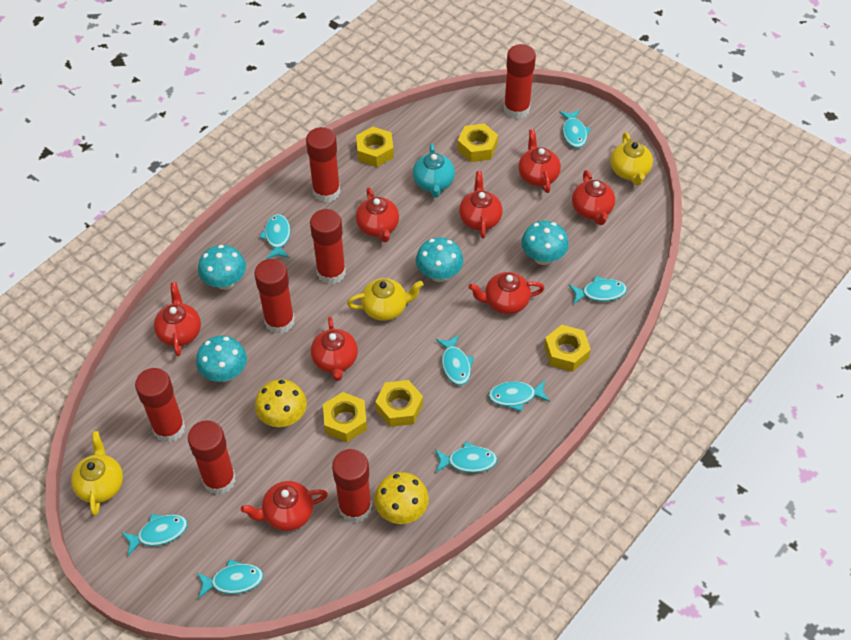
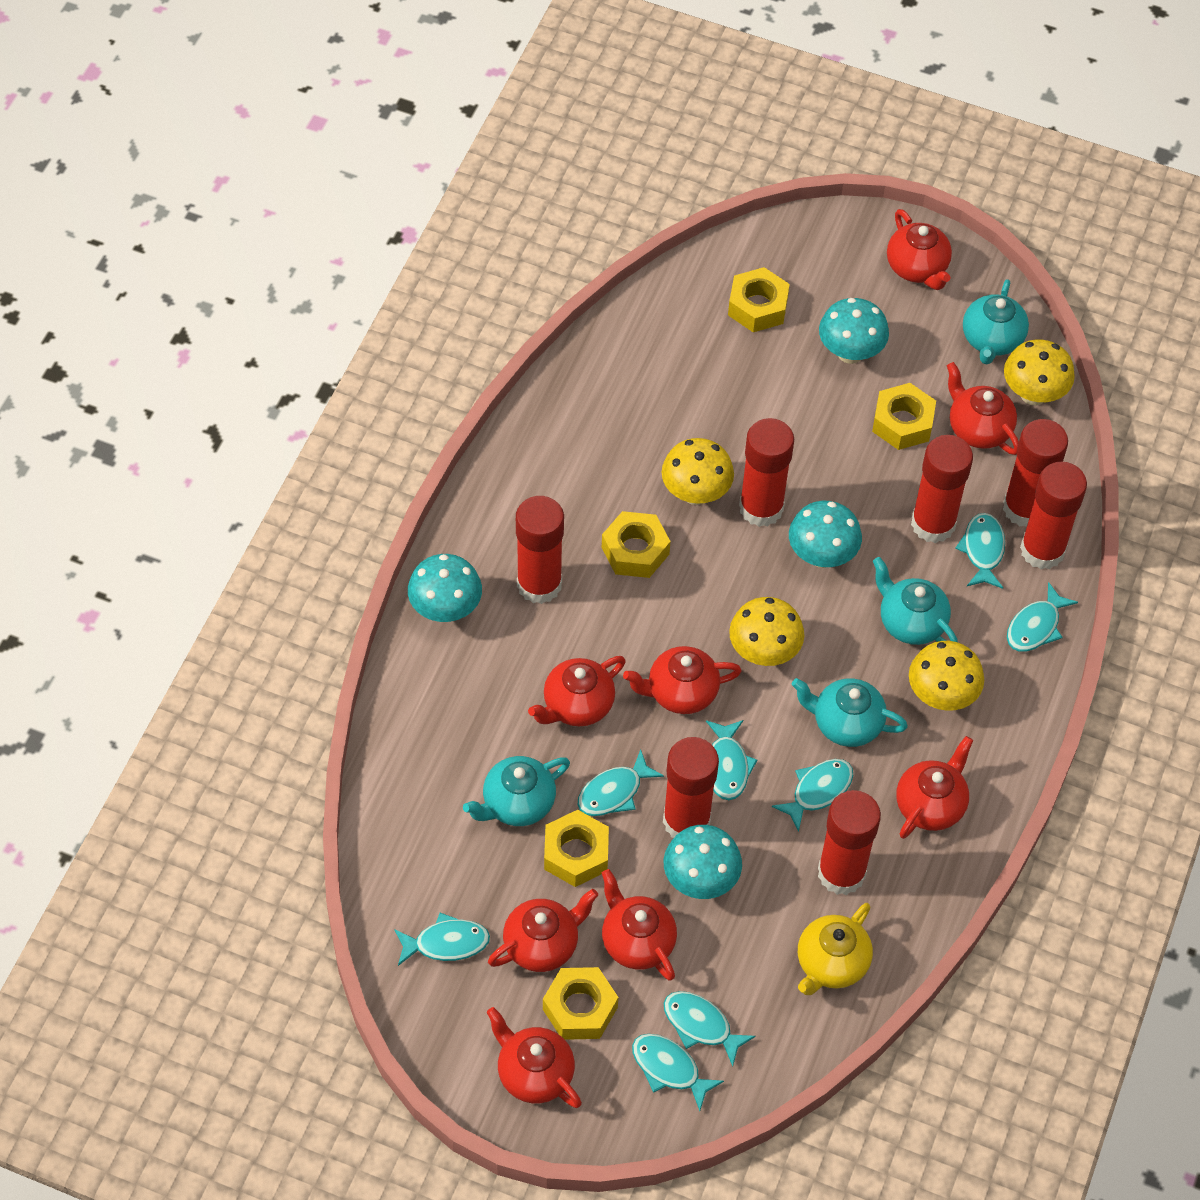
turquoise teapot: [413,143,455,198] = 1 -> [463,756,570,826] [792,678,908,747] [873,557,958,645] [963,279,1029,364] = 4
yellow mushroom: [255,379,307,427] [374,472,429,524] = 2 -> [662,438,734,505] [729,597,804,666] [909,641,984,711] [1004,339,1075,405] = 4
yellow teapot: [71,431,123,516] [347,278,424,321] [610,132,653,185] = 3 -> [798,903,873,995] = 1

